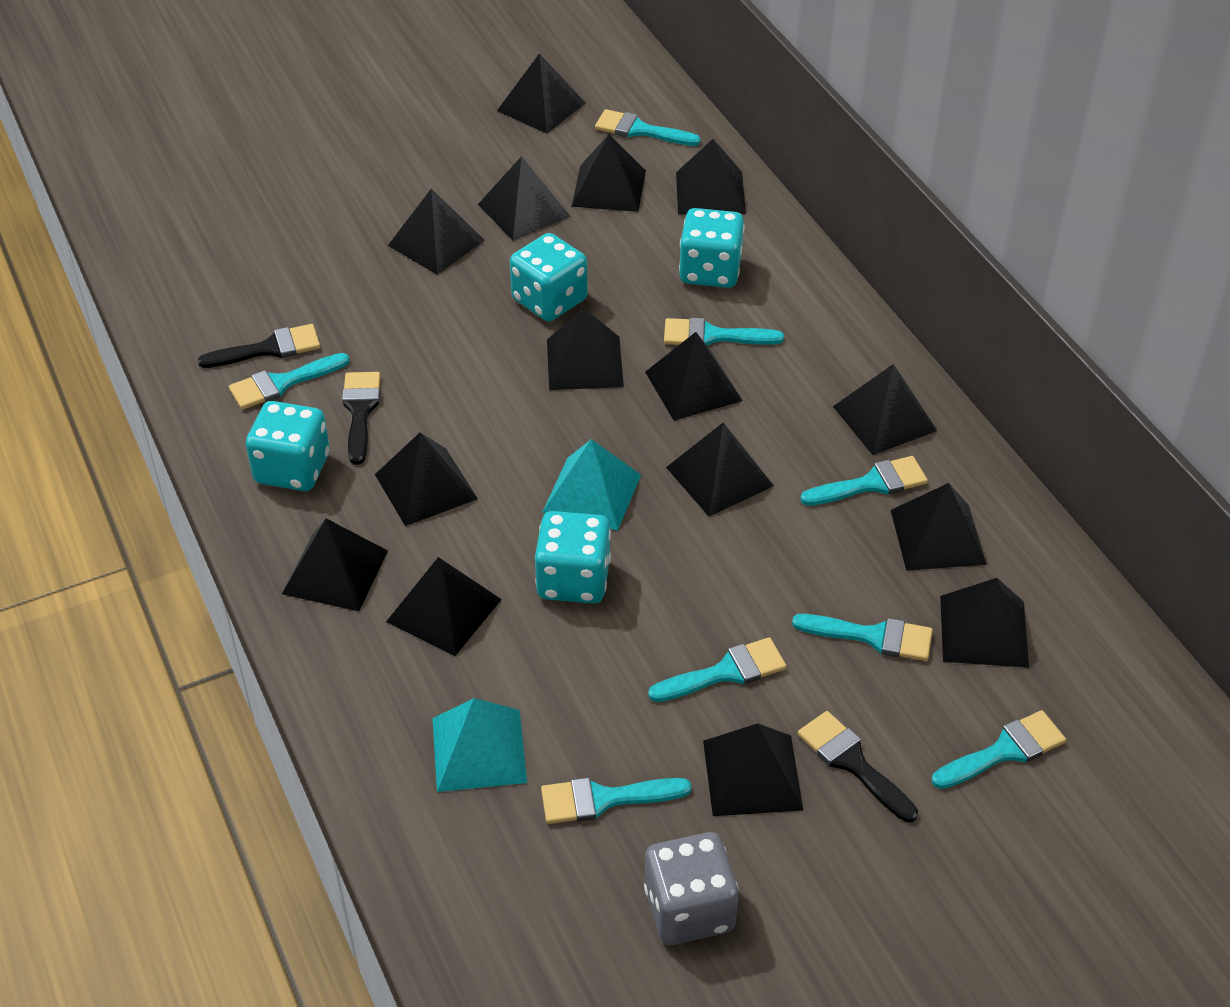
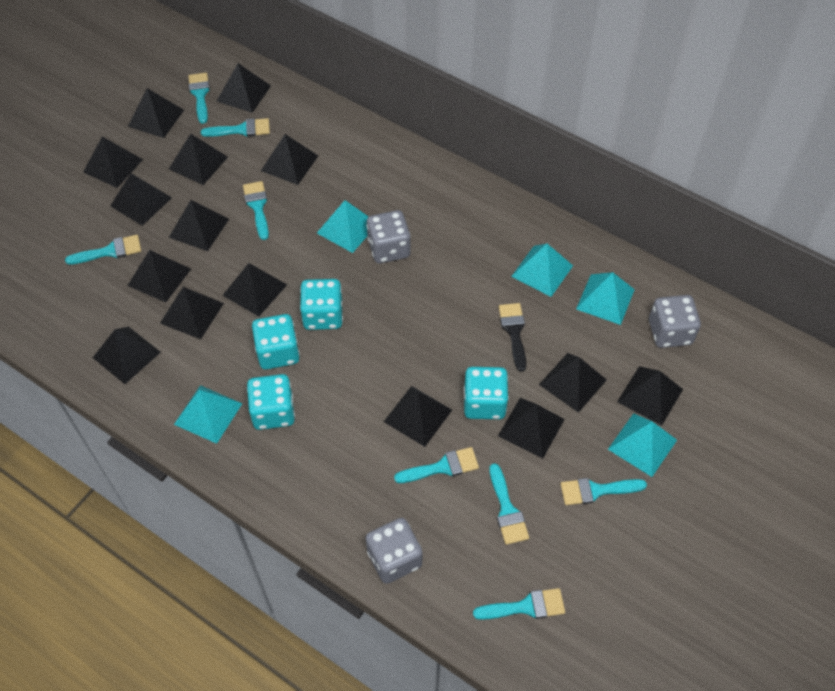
black brush: [198,324,320,368] [342,372,380,465] [798,711,918,822] = 3 -> [499,303,526,372] = 1
grey dice: [644,832,739,945] = 1 -> [365,518,422,584] [367,210,411,263] [649,295,701,348] = 3
turquoise pyramid: [432,698,527,792] [542,439,641,531] = 2 -> [174,385,243,444] [317,200,368,253] [511,244,573,297] [576,272,635,325] [608,413,677,477] = 5

